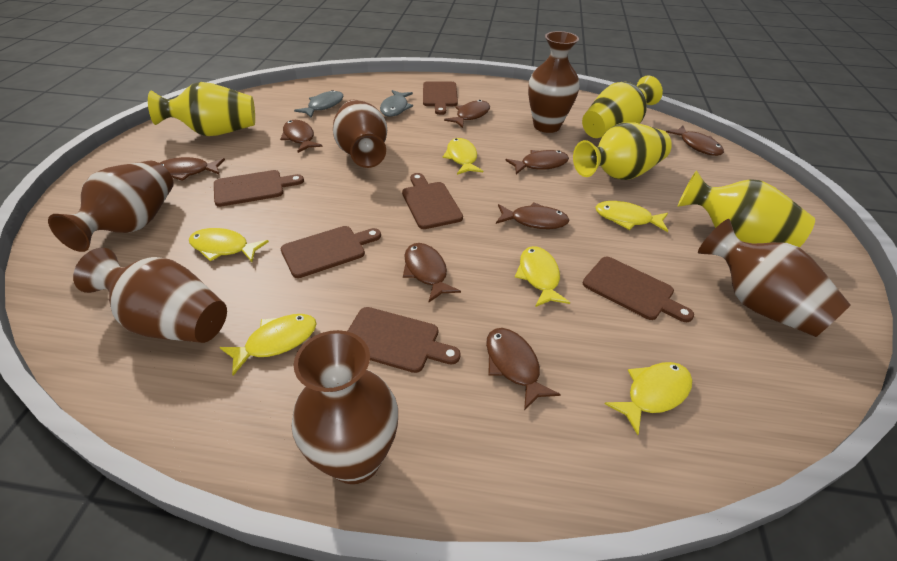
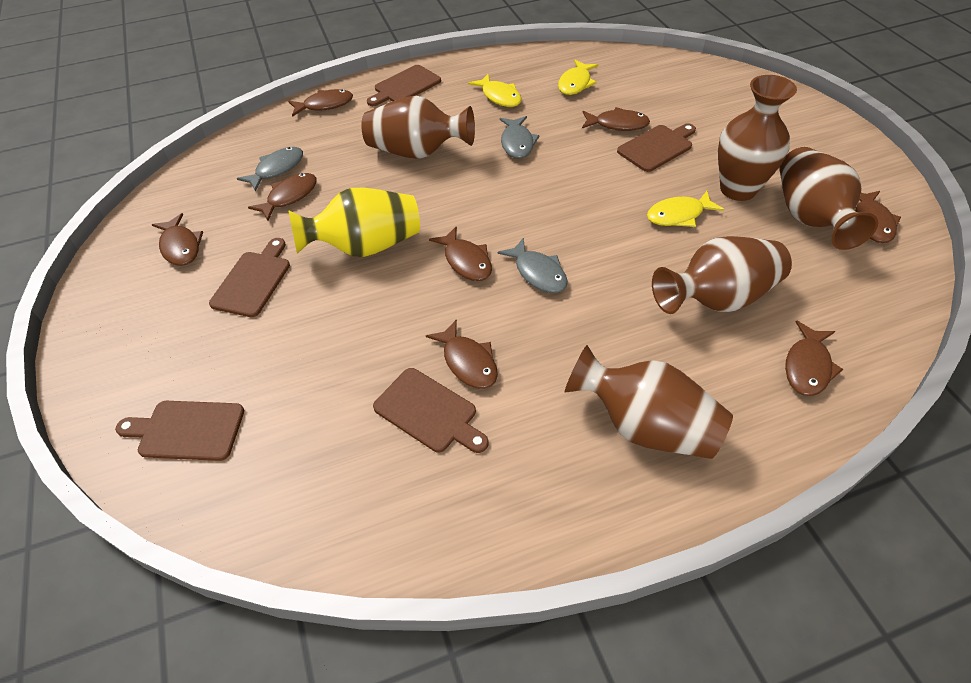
brown cutting board: [214,170,304,207] [281,226,381,278] [347,307,461,373] [402,173,463,229] [423,81,458,115] [583,257,694,322] = 6 -> [115,401,244,461] [209,238,290,317] [367,65,441,106] [373,368,489,453] [617,124,696,172] = 5
brown vase: [48,161,174,252] [73,248,227,343] [291,330,398,484] [333,100,387,168] [528,31,580,133] [698,219,851,337] = 6 -> [361,95,475,159] [565,345,733,459] [652,236,792,314] [718,75,797,201] [779,147,878,250] = 5
grey fish: [294,90,343,118] [380,90,413,117] = 2 -> [237,147,303,192] [497,238,568,293] [500,116,540,159] = 3
yellow fish: [189,228,269,262] [220,314,317,376] [443,138,483,175] [515,246,570,307] [595,201,668,232] [605,362,692,435] = 6 -> [468,74,522,107] [558,60,598,95] [647,191,724,227] = 3
yellow vase: [148,82,255,136] [573,122,672,180] [582,75,663,138] [677,170,815,247] = 4 -> [288,188,420,257] = 1

